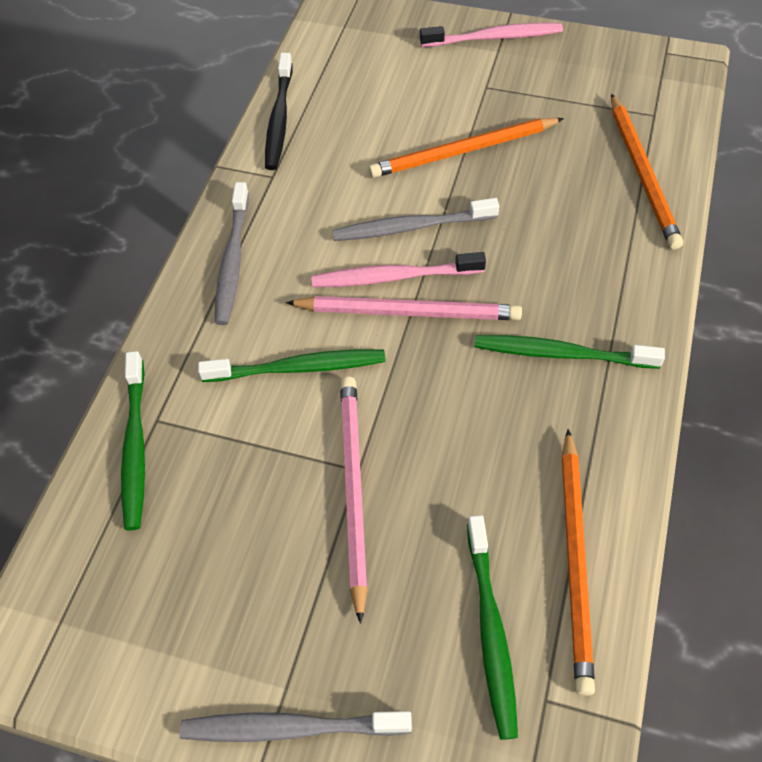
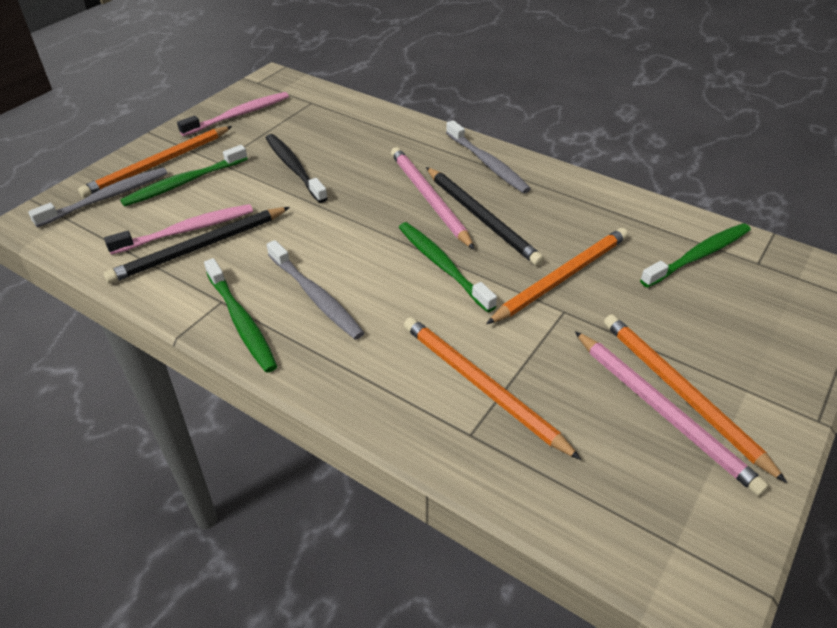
black pencil: none = 0 -> [104,207,290,284] [426,167,544,266] = 2
orange pencil: [369,118,564,178] [562,429,595,696] [611,94,683,249] = 3 -> [78,126,232,198] [404,317,581,460] [486,228,628,324] [604,314,787,483] = 4

